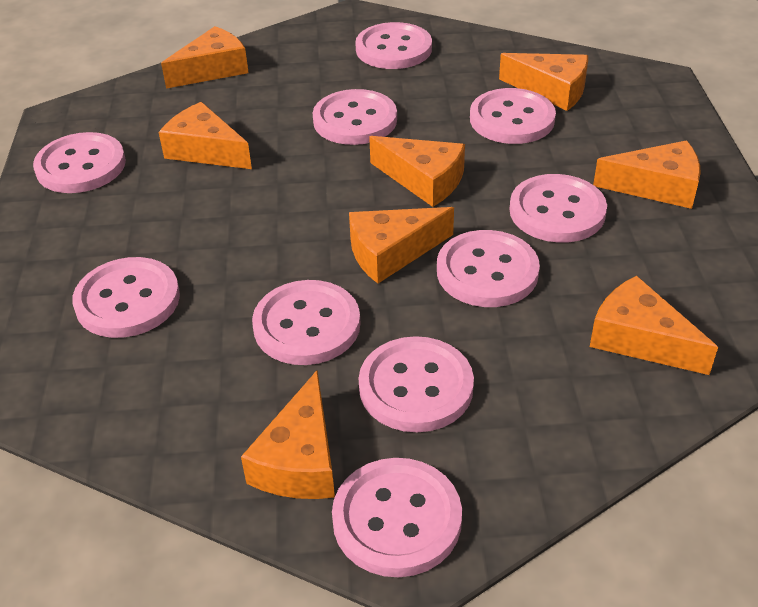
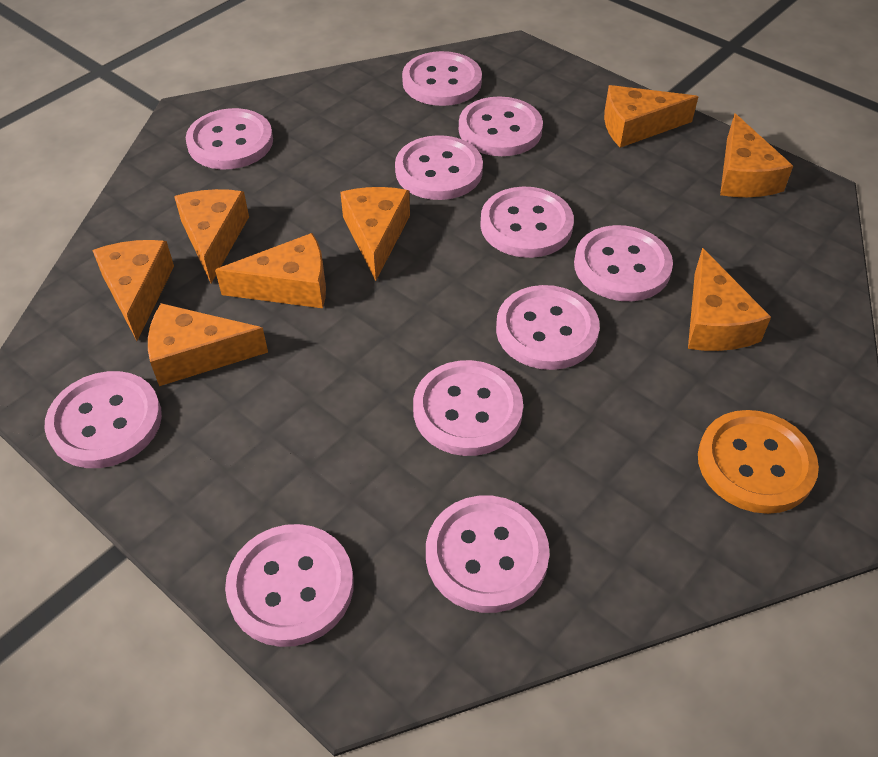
orange button: none = 0 -> [698,410,819,514] = 1
pink button: [33,132,126,193] [72,257,180,338] [252,280,361,365] [313,89,397,145] [332,458,462,577] [355,22,432,69] [359,336,474,432] [437,230,540,307] [470,88,556,144] [510,174,607,243] = 10 -> [44,371,162,468] [185,108,273,169] [225,524,354,647] [395,135,483,200] [402,51,482,106] [413,360,523,456] [426,496,550,613] [459,96,543,156] [480,187,574,258] [496,285,600,370] [574,225,673,301] = 11

